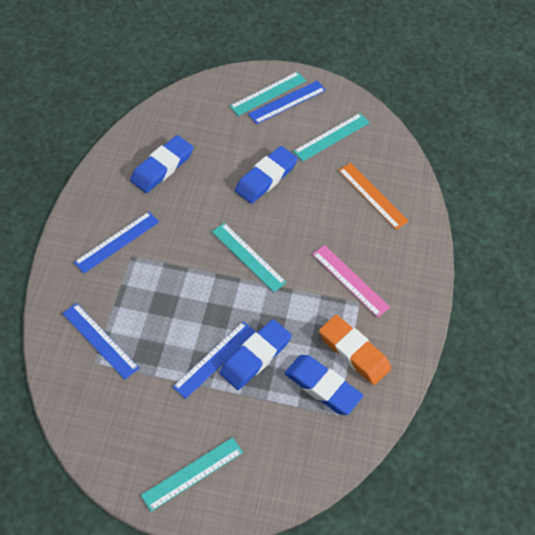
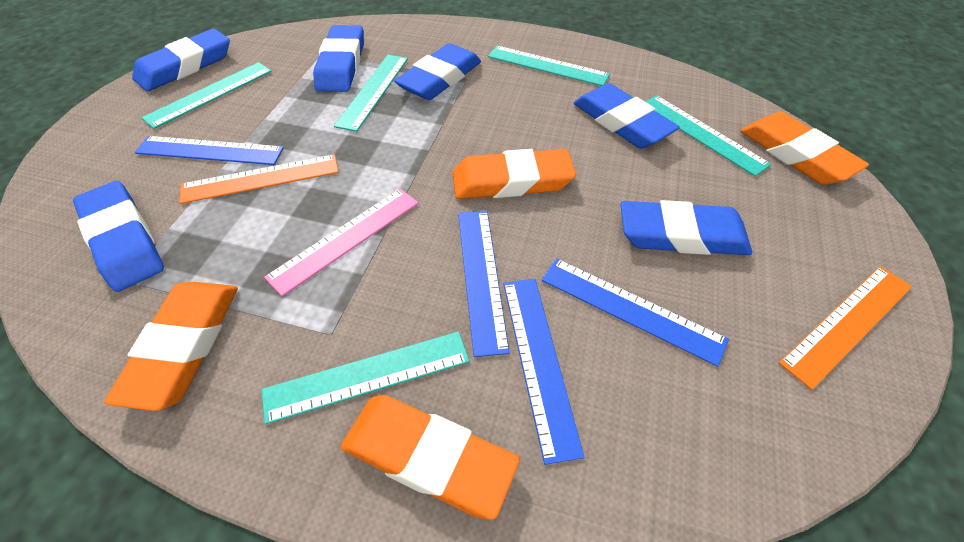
blue eraser: [130,135,194,193] [220,319,292,390] [235,146,298,204] [284,355,363,415] = 4 -> [73,181,164,292] [132,29,230,92] [313,25,364,92] [394,43,481,100] [574,83,680,149] [620,200,752,255] = 6
orange eraser: [319,315,391,385] = 1 -> [104,282,238,411] [341,395,520,520] [453,149,576,199] [740,112,869,185] = 4
orange ruler: [338,163,409,230] = 1 -> [179,154,339,204] [779,266,912,390] = 2
turquoise ruler: [141,437,243,512] [212,223,287,292] [230,71,306,116] [293,113,370,161] = 4 -> [141,62,272,129] [262,331,470,424] [334,55,408,132] [488,46,610,86] [645,95,771,176] = 5

